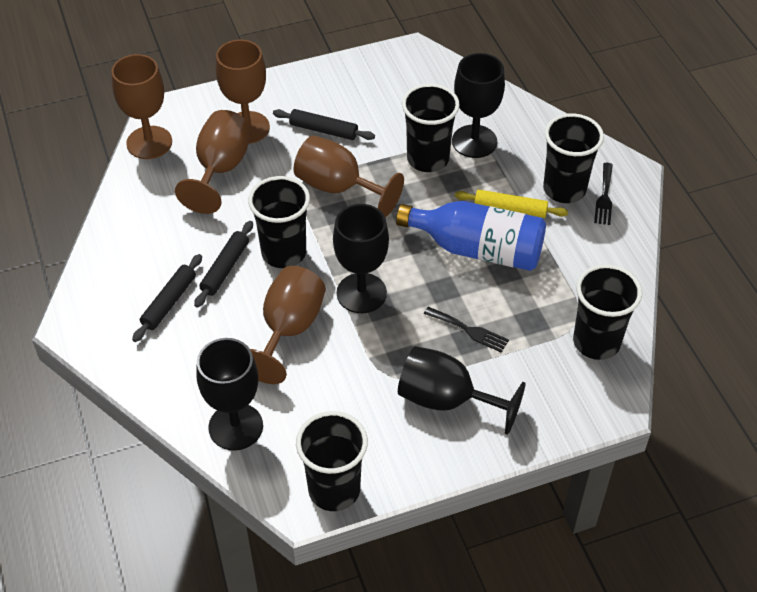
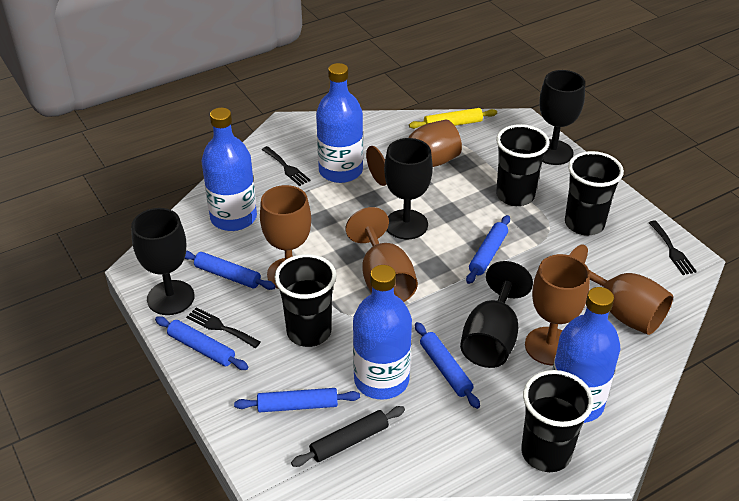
black cup: [248,176,310,268] [296,411,368,511] [402,84,460,172] [543,114,604,203] [573,264,642,360] = 5 -> [275,254,337,347] [496,124,549,206] [521,370,594,472] [565,151,624,235] = 4
black fork: [424,307,509,353] [594,163,613,225] = 2 -> [186,307,261,348] [262,146,311,186] [649,220,697,275] = 3
black rolling pin: [132,254,202,342] [194,221,253,308] [273,109,375,140] = 3 -> [291,406,405,467] = 1
blue bottle: [396,201,546,271] = 1 -> [201,108,257,231] [316,63,363,183] [353,265,412,400] [552,287,620,423] = 4
blue rolling pin: none = 0 -> [155,316,248,370] [184,251,276,290] [234,388,360,412] [415,322,480,409] [466,215,510,284] = 5

